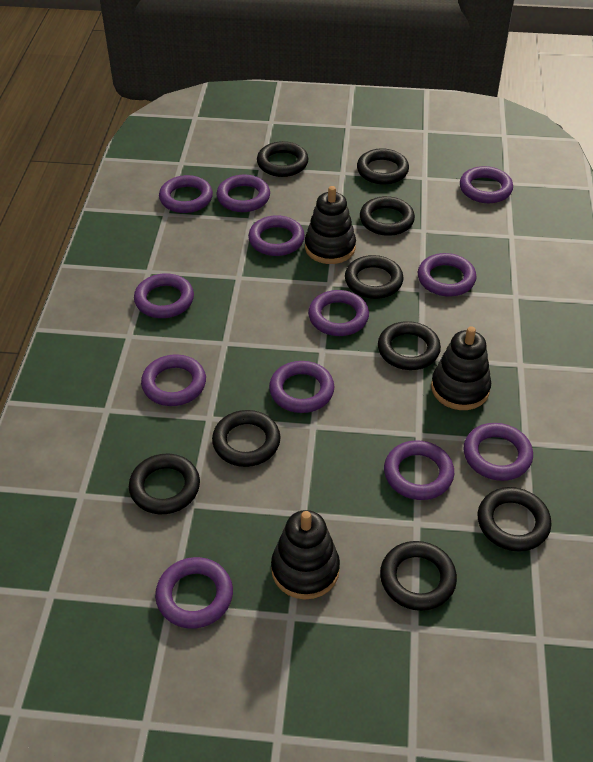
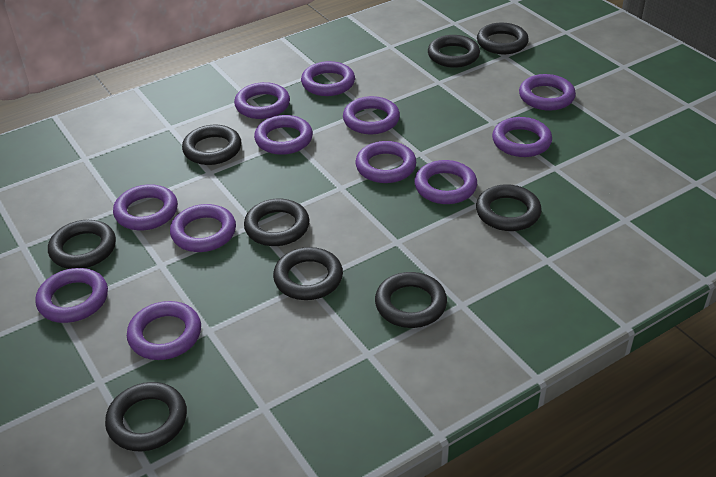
black stacking toy: [271,510,340,599] [305,186,356,264] [431,327,491,410] = 3 -> none = 0

